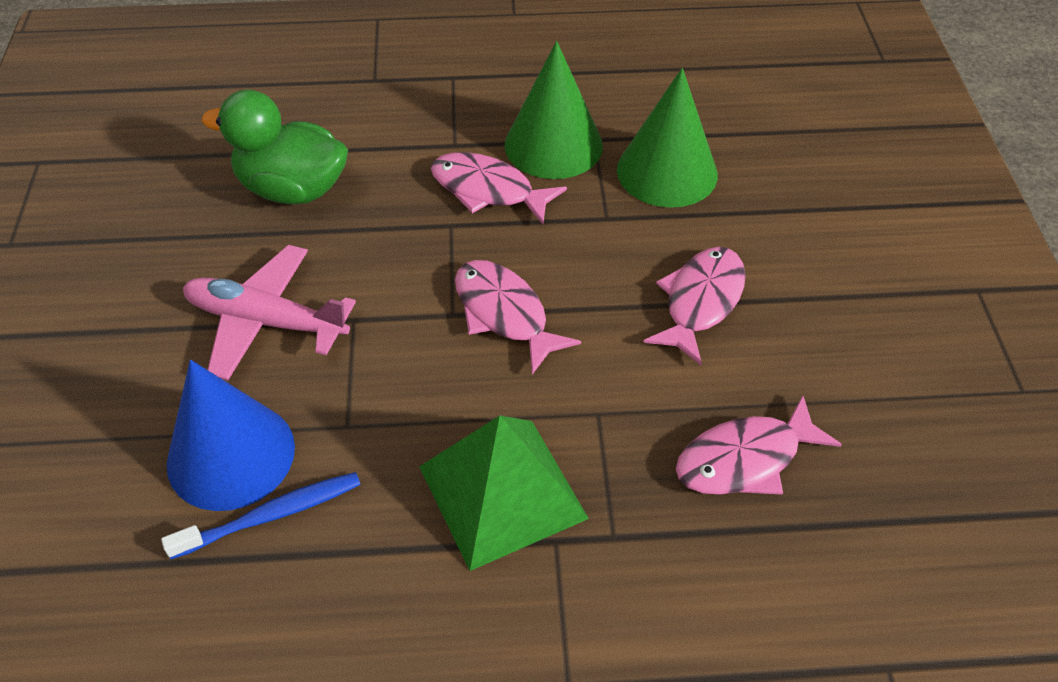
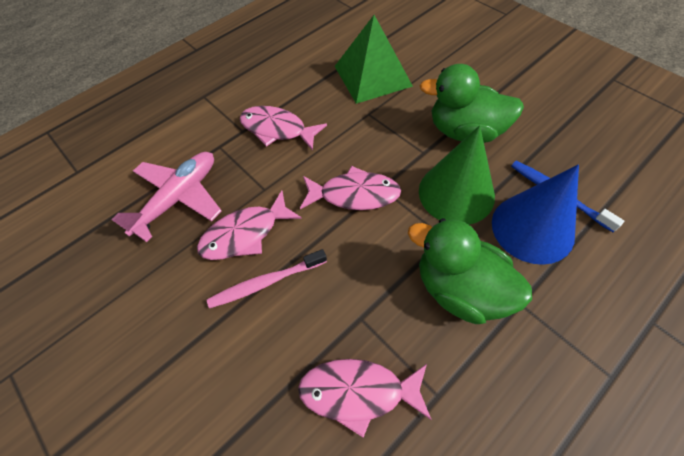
green cone: [505,41,603,179] [617,68,718,208] = 2 -> [419,125,495,225] = 1
green duck: [202,90,348,204] = 1 -> [408,218,532,324] [420,64,524,143] = 2
pink toothbrush: none = 0 -> [207,249,327,308] = 1

